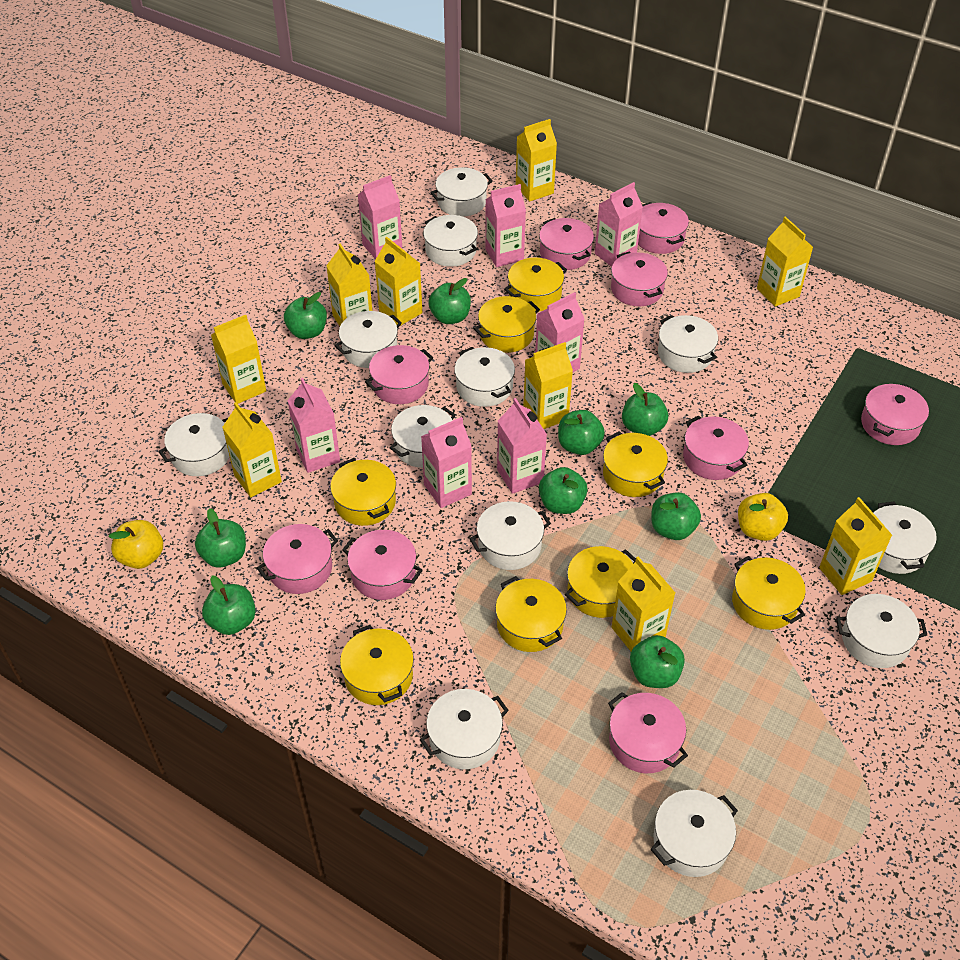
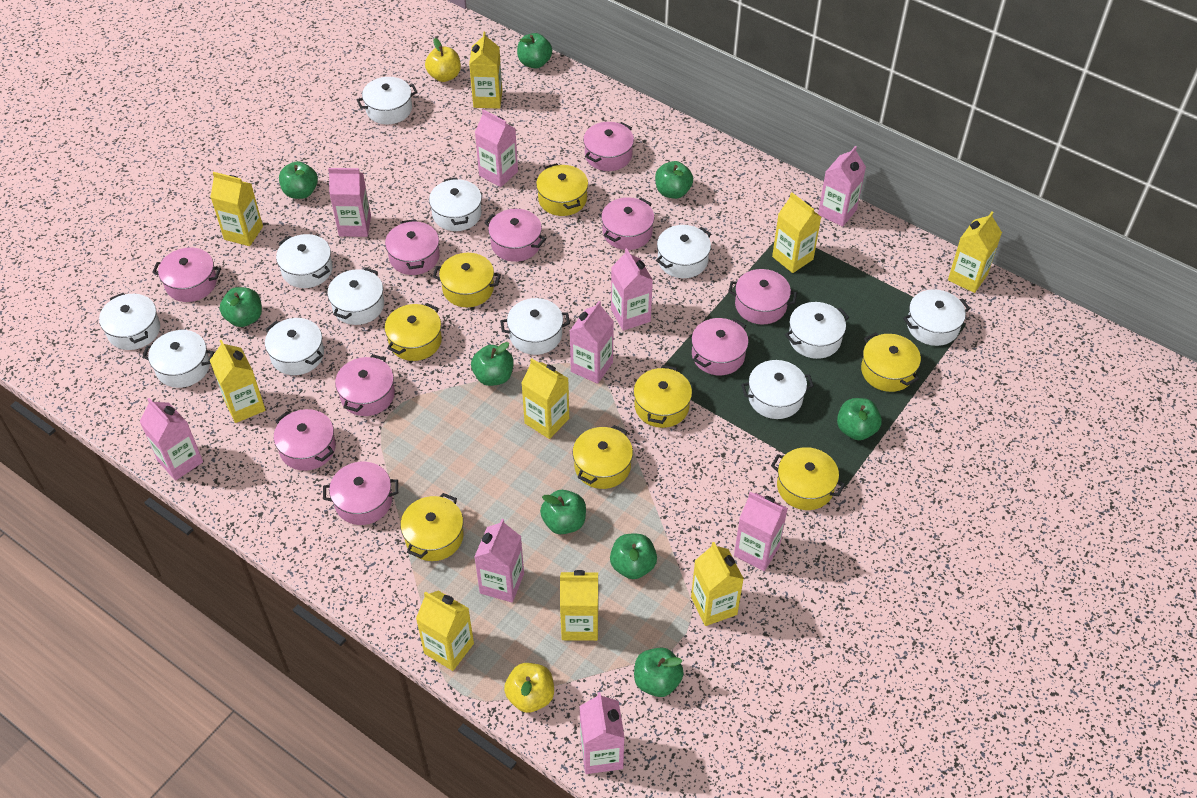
pink carton: [287,378,340,473] [358,175,402,259] [421,417,472,508] [485,184,526,267] [497,398,547,494] [535,292,585,372] [595,182,643,267] = 7 -> [139,398,203,481] [328,168,371,237] [475,109,518,187] [475,519,524,602] [570,301,614,384] [579,692,625,774] [611,248,653,331] [734,492,788,571] [818,146,866,227] = 9
pink pot: [257,524,338,594] [342,530,423,600] [365,345,433,404] [539,218,594,270] [608,692,688,773] [611,252,668,306] [638,202,689,254] [683,416,749,480] [861,383,929,445] = 9 -> [152,248,221,302] [274,409,336,471] [323,462,398,525] [335,354,395,416] [385,219,440,275] [484,209,546,262] [583,122,634,171] [601,197,654,250] [691,318,749,375] [728,269,797,324] = 10

